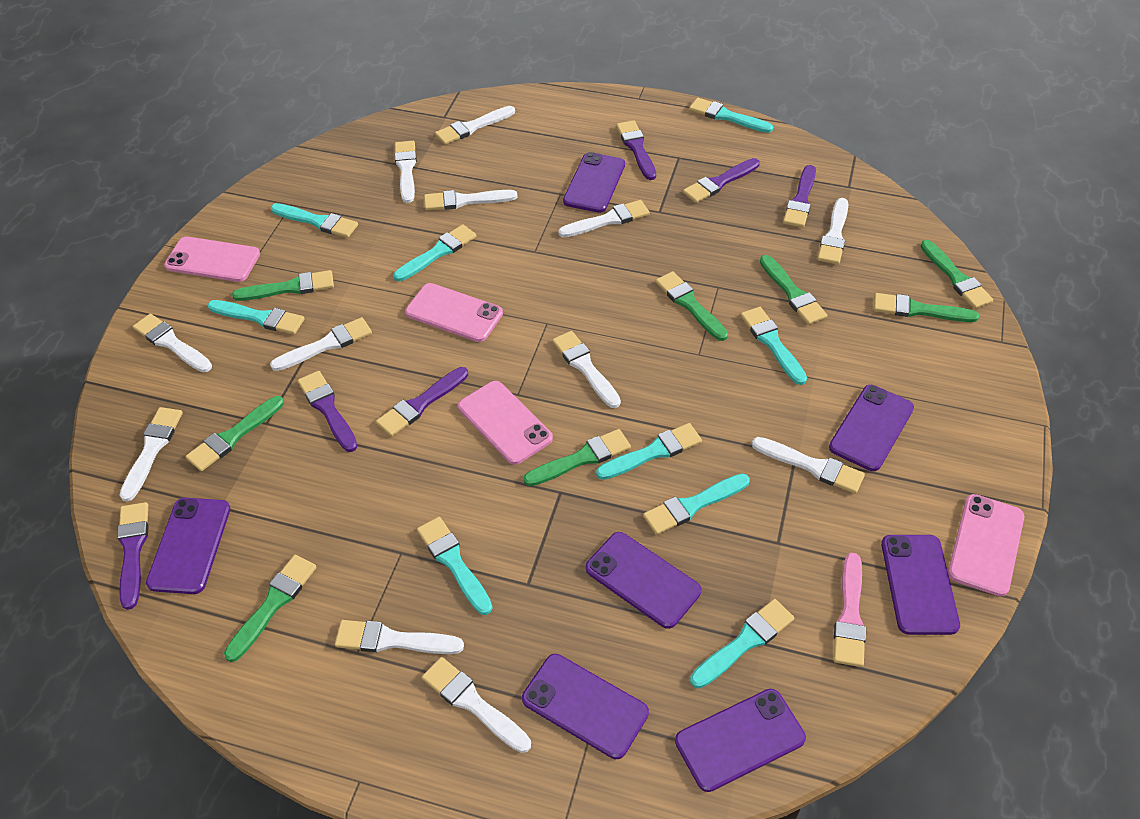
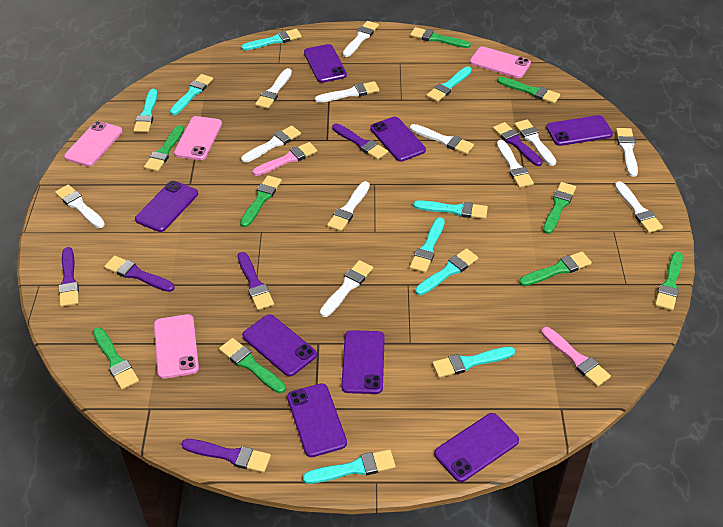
green brush: [186,396,284,471] [224,555,317,662] [232,270,334,301] [523,429,631,486] [656,271,728,341] [760,255,827,325] [874,293,979,322] [920,240,993,309] = 8 -> [93,327,139,390] [144,125,184,172] [219,338,286,393] [240,175,282,227] [410,27,471,48] [497,77,560,104] [519,251,592,286] [543,182,576,234] [655,252,683,311] = 9
pink brush: [834,553,866,667] = 1 -> [252,142,317,176] [541,327,611,387] = 2
purple phone: [146,498,230,594] [522,654,649,759] [563,152,625,213] [585,532,701,629] [675,689,806,792] [829,385,914,471] [881,535,960,635] = 7 -> [135,181,198,232] [242,314,317,376] [287,383,347,457] [304,44,347,83] [341,330,385,394] [370,117,426,162] [434,413,519,482] [546,115,613,146] = 8

